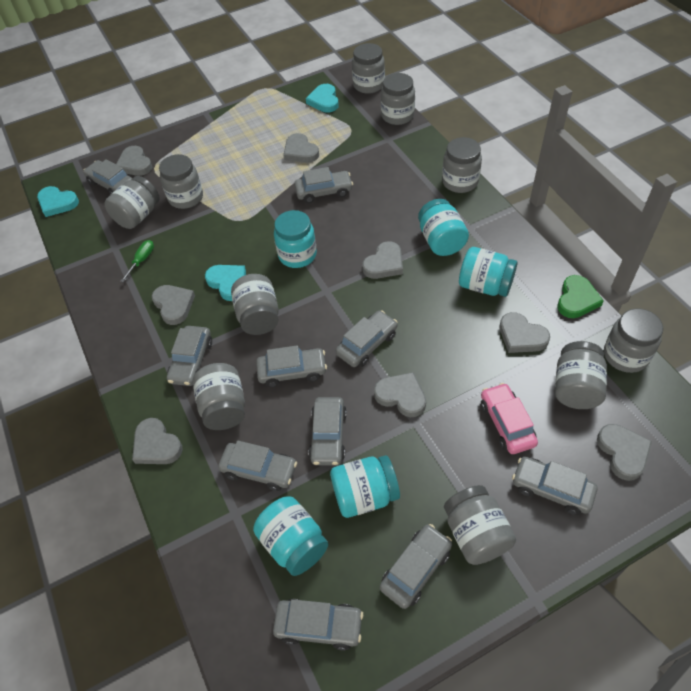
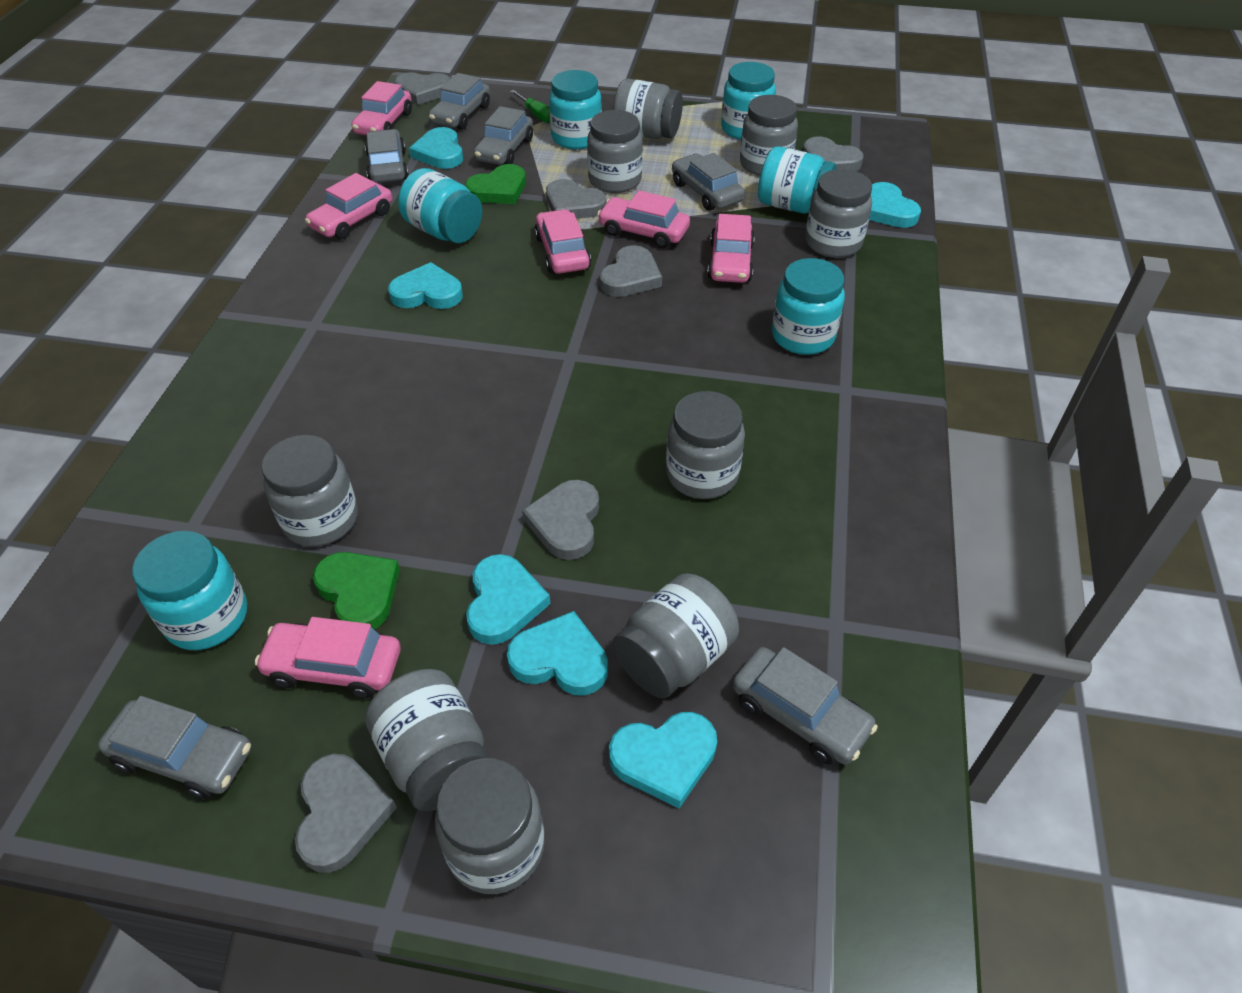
green heart: [557,275,604,318] = 1 -> [313,552,400,629] [465,164,526,204] = 2
grey car: [83,159,132,195] [167,326,212,386] [218,440,297,491] [256,345,327,387] [273,599,363,651] [294,167,353,203] [308,397,347,465] [336,310,398,367] [380,524,452,609] [512,457,597,515] = 10 -> [98,696,252,799] [365,129,409,183] [429,73,490,130] [474,106,533,165] [672,153,745,211] [732,647,878,765] = 6
grey heart: [116,146,152,176] [132,418,183,464] [152,285,195,325] [283,133,319,163] [362,241,403,279] [374,372,426,417] [500,312,550,353] [597,424,652,481] = 8 -> [295,754,397,873] [395,72,450,105] [522,480,599,560] [546,179,606,219] [600,245,662,297] [803,137,864,171] = 6
grey jar: [105,176,160,229] [159,154,203,209] [193,363,245,430] [231,274,279,335] [352,43,385,94] [381,73,415,125] [442,137,482,193] [444,485,516,565] [555,341,607,409] [604,309,663,373] = 10 -> [262,435,358,547] [365,669,490,811] [435,758,545,894] [587,110,643,193] [613,79,683,139] [613,573,739,698] [666,391,745,499] [740,95,798,176] [805,169,872,258] = 9
pink car: [481,383,538,454] = 1 -> [255,617,401,698] [305,173,392,239] [351,81,412,135] [534,209,591,274] [597,191,690,248] [707,214,755,283] = 6
turquoise heart: [37,186,79,217] [205,265,246,301] [306,84,339,113] = 3 -> [388,262,463,309] [409,127,463,169] [466,554,550,645] [507,611,608,696] [609,712,717,808] [869,182,921,228] = 6
turquoise jar: [253,496,328,576] [274,210,317,268] [330,455,400,518] [418,199,469,256] [459,247,518,297] = 5 -> [132,531,247,650] [398,168,482,243] [549,70,602,149] [721,62,776,140] [758,146,837,213] [772,258,845,355] = 6

